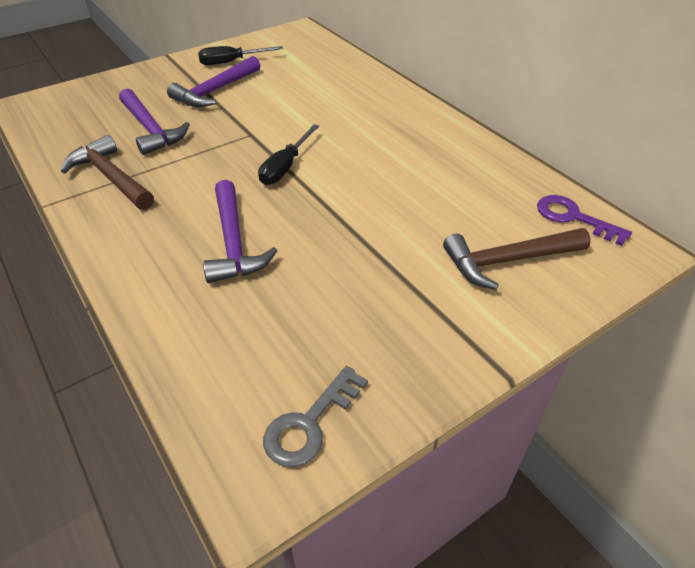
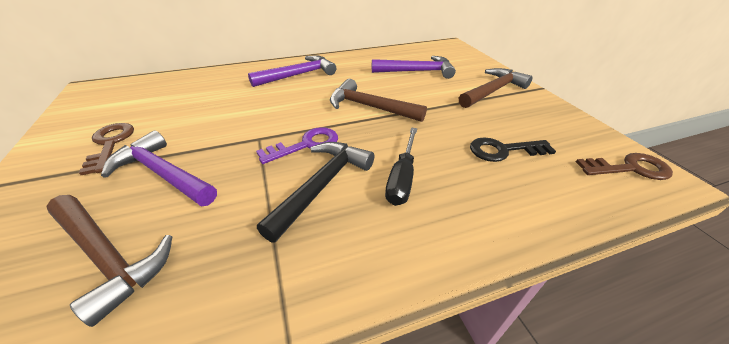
black hammer: none = 0 -> [257,142,374,242] = 1
black key: none = 0 -> [470,137,556,162] = 1
black screwdriver: [198,46,283,65] [258,124,319,185] = 2 -> [385,128,417,206] = 1
brown hammer: [61,135,154,210] [443,228,591,290] = 2 -> [46,195,172,327] [330,79,427,122] [459,68,533,108] = 3
brown key: none = 0 -> [79,123,134,175] [576,153,673,180] = 2
grey key: [263,366,368,467] = 1 -> none = 0

